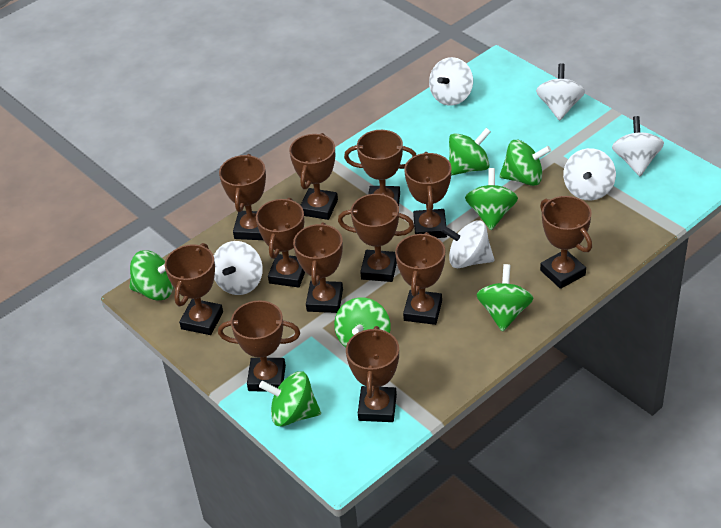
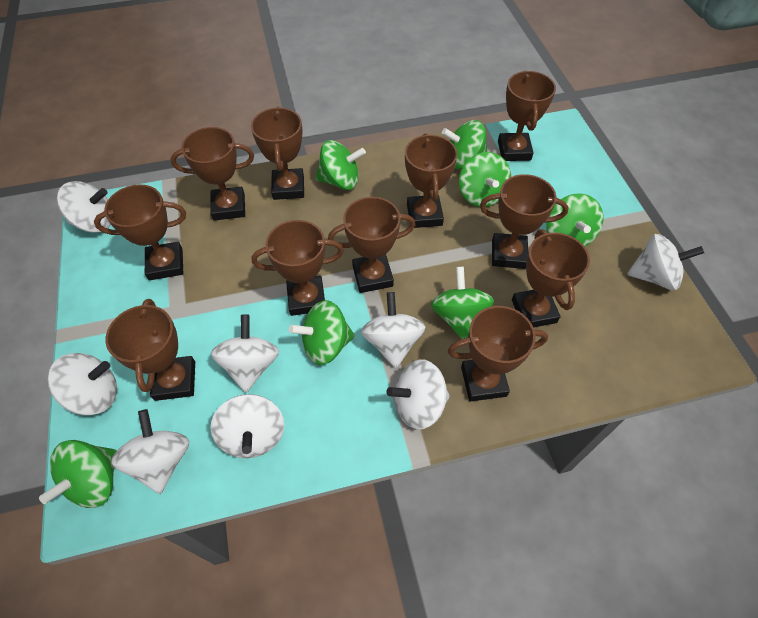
brown trophy: [164,243,223,335] [218,300,300,391] [219,154,266,240] [256,198,305,287] [289,133,338,220] [293,222,343,313] [338,194,414,282] [344,130,416,206] [346,326,399,422] [395,232,445,325] [404,152,451,238] [540,196,592,289] = 12 -> [94,184,186,280] [105,299,195,401] [171,127,254,220] [251,107,304,200] [252,220,344,316] [328,197,415,293] [405,133,458,228] [448,306,548,402] [480,174,569,269] [498,71,556,161] [512,229,590,328] = 11
white spinning top: [214,241,263,295] [429,57,473,106] [441,220,494,268] [536,63,585,121] [563,148,616,200] [612,116,664,176] = 6 -> [48,353,117,415] [57,181,111,232] [111,409,189,494] [210,394,284,458] [211,314,279,393] [361,292,426,368] [387,359,450,430] [627,234,704,290] = 8

